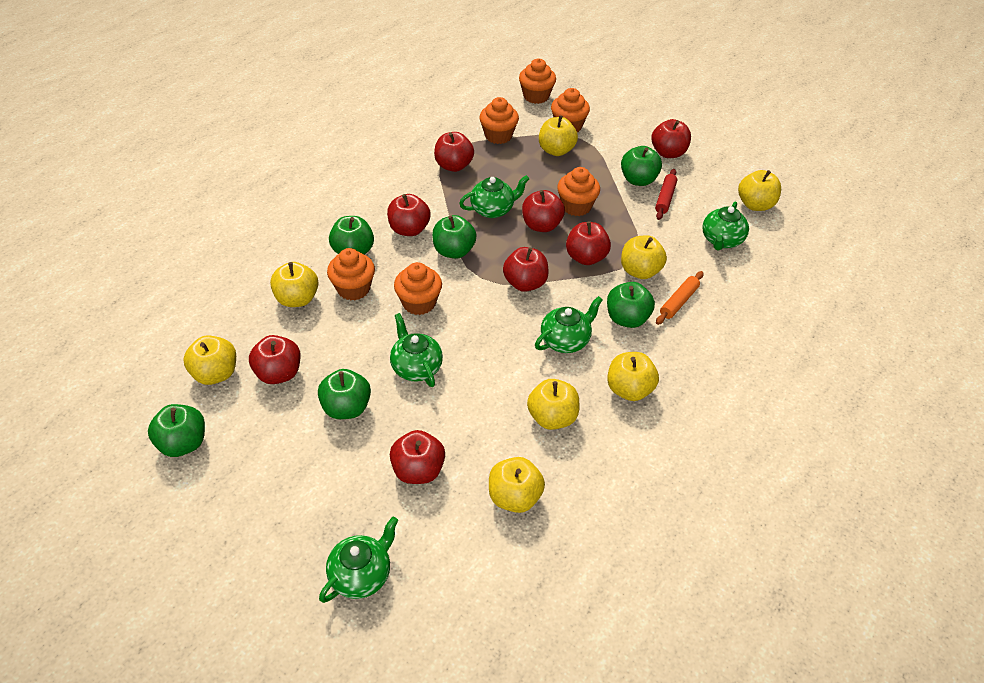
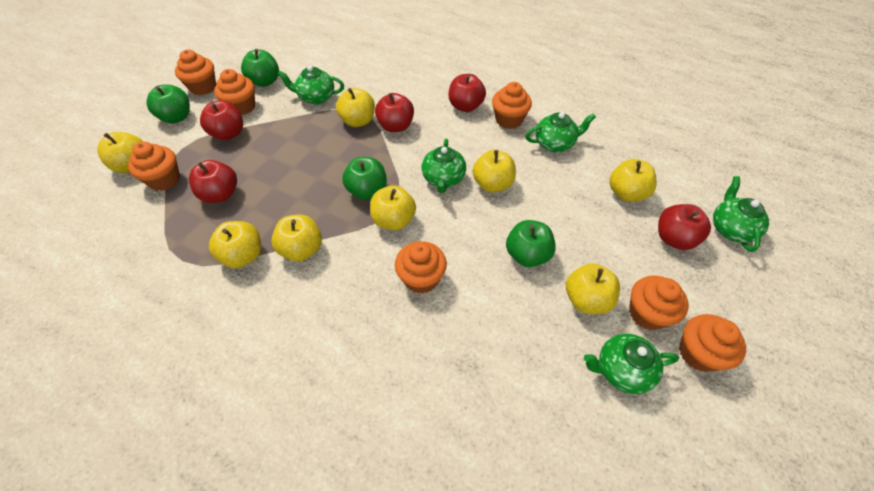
green apple: [148,404,205,457] [318,369,371,419] [329,216,374,254] [432,215,476,259] [607,282,655,328] [621,146,662,186] = 6 -> [146,84,190,123] [241,49,279,87] [342,157,387,200] [506,220,556,267] = 4
orange cupcake: [327,248,375,300] [394,262,442,315] [480,97,519,144] [519,59,556,104] [551,88,590,132] [557,167,600,216] = 6 -> [128,142,180,191] [175,50,216,95] [214,69,255,115] [395,241,447,294] [492,82,532,129] [629,276,689,330] [679,314,746,372] = 7
orange rolling pin: [656,271,704,325] = 1 -> none = 0
red apple: [249,335,301,384] [387,194,431,236] [390,430,445,484] [434,132,474,172] [503,247,549,292] [522,190,565,232] [566,221,611,265] [652,119,691,158] = 8 -> [189,160,237,203] [200,100,243,140] [375,93,414,132] [449,74,486,112] [658,204,711,250] = 5
red rolling pin: [655,169,677,220] = 1 -> none = 0

